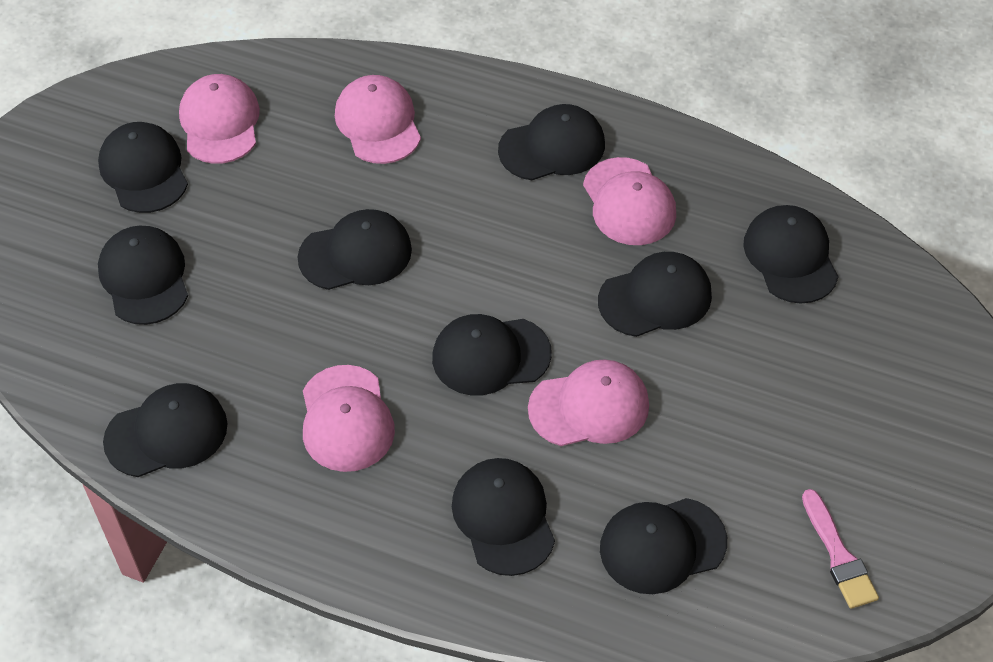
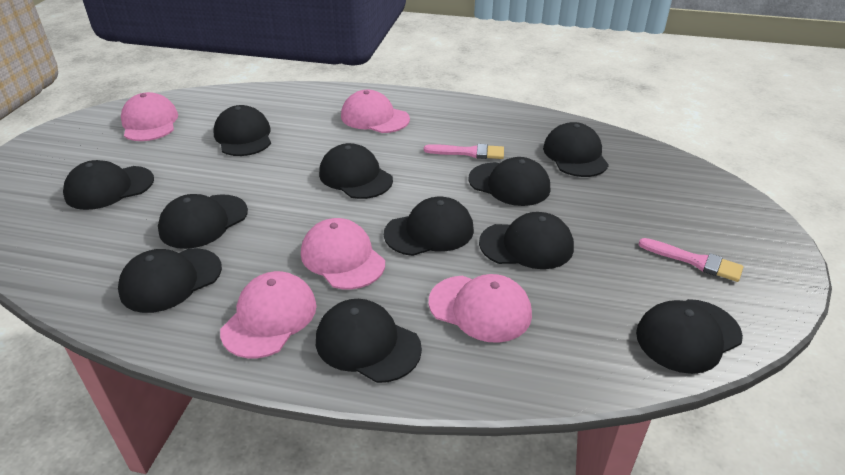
black cap: [98,122,188,213] [98,226,188,325] [103,383,228,477] [298,209,412,290] [432,314,552,396] [452,458,555,576] [498,104,605,180] [598,252,712,337] [600,498,727,594] [743,205,839,304] = 10 -> [63,160,154,210] [118,248,222,313] [158,194,248,249] [214,105,271,156] [316,299,422,383] [319,143,393,199] [384,197,474,256] [468,157,550,206] [479,212,574,269] [543,122,609,177] [636,299,743,374] = 11
pink brush: [802,489,879,609] = 1 -> [424,144,504,159] [639,238,743,282] = 2

